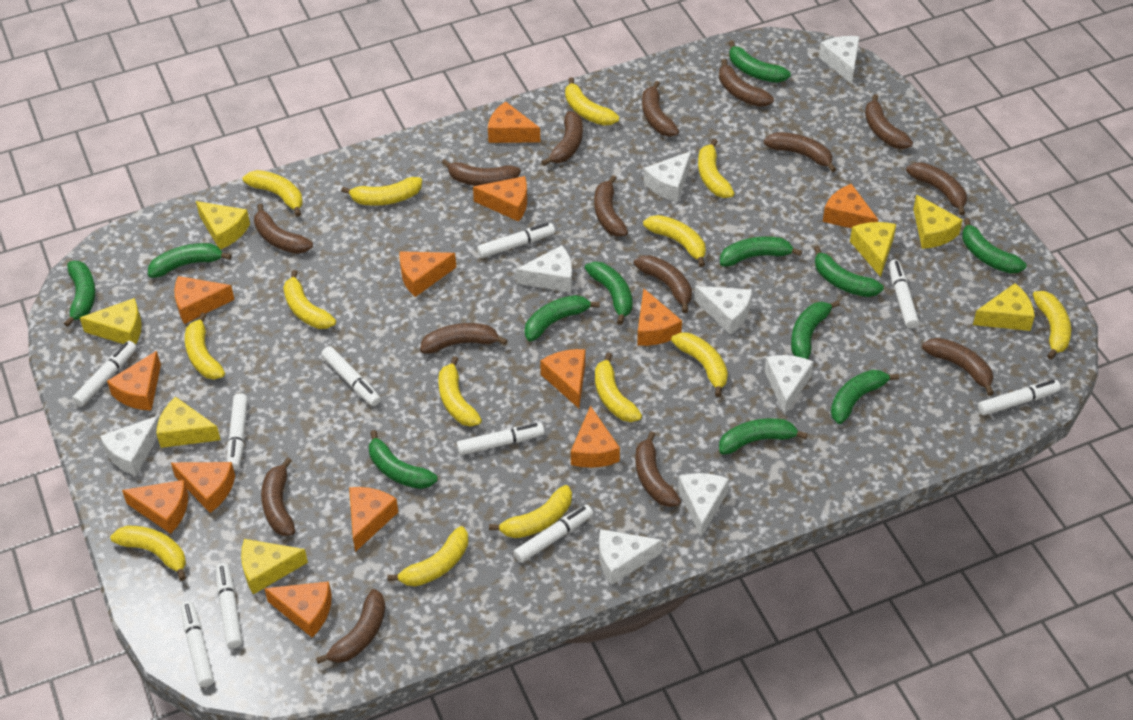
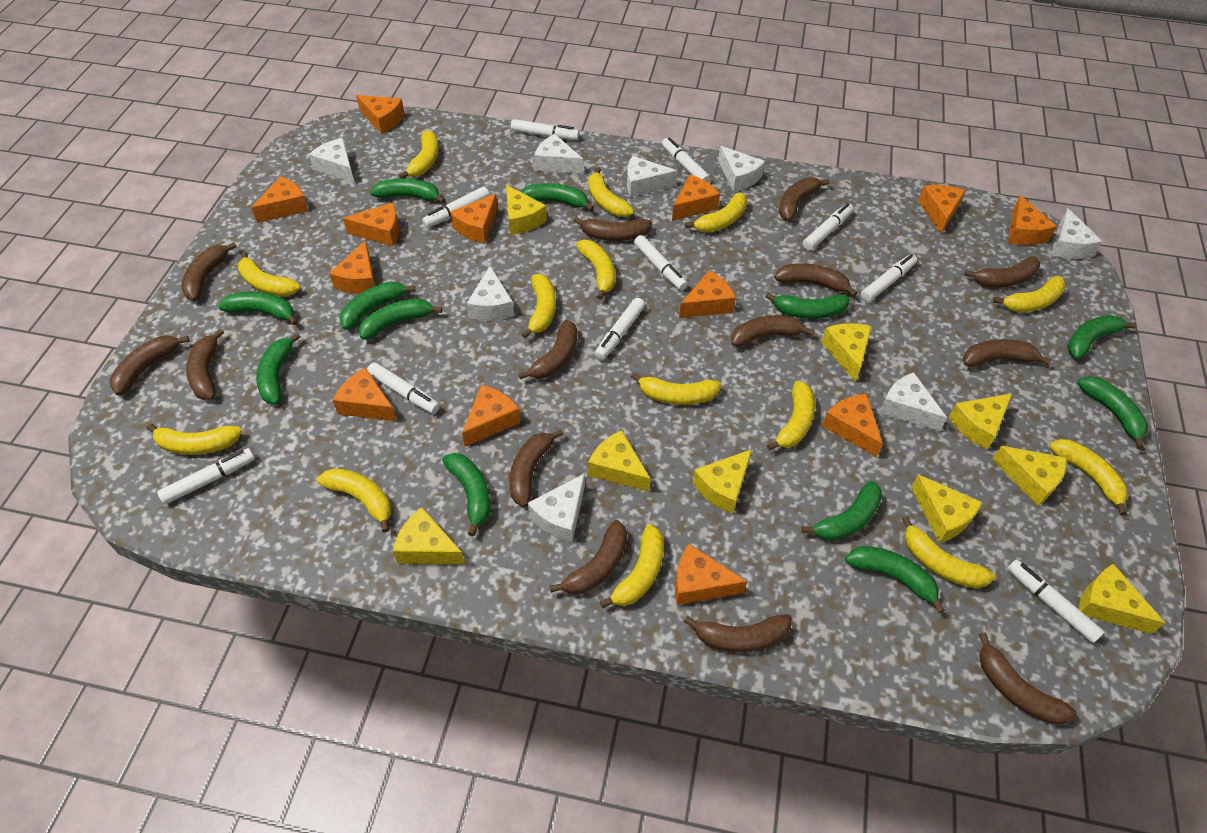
brown banana: [254,204,313,254] [261,457,295,536] [316,589,385,664] [420,323,508,354] [442,159,521,186] [541,111,583,166] [594,175,628,237] [634,255,692,313] [635,431,681,507] [642,81,679,137] [719,59,774,107] [764,132,836,172] [865,94,913,149] [906,162,967,215] [922,338,994,396] = 15 -> [110,335,189,395] [181,242,237,301] [186,328,224,400] [510,429,563,507] [518,320,577,379] [550,520,627,594] [573,217,652,241] [684,614,792,652] [731,315,815,347] [774,263,857,296] [779,177,829,221] [963,339,1052,367] [964,256,1040,287] [979,632,1077,725] = 14
yellow cheese: [80,298,142,345] [156,397,221,448] [196,201,250,250] [241,539,308,594] [850,222,896,277] [913,195,963,249] [973,283,1035,331] = 7 -> [393,507,465,564] [506,185,547,235] [588,430,651,492] [693,449,752,514] [821,323,872,382] [911,475,982,543] [949,393,1012,450] [992,446,1067,506] [1079,564,1165,634] = 9

